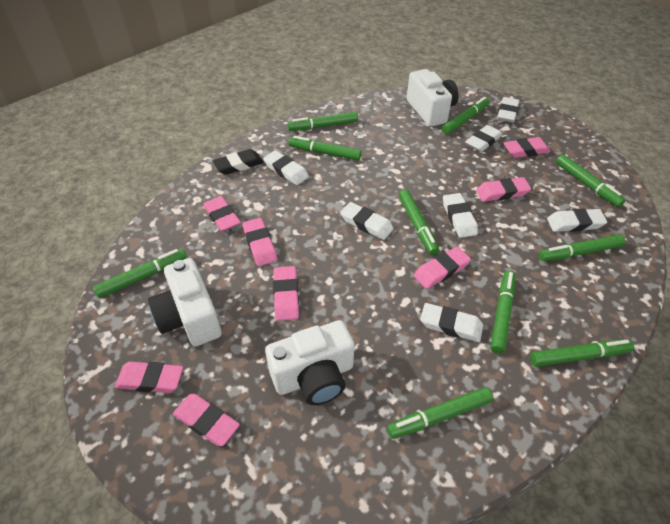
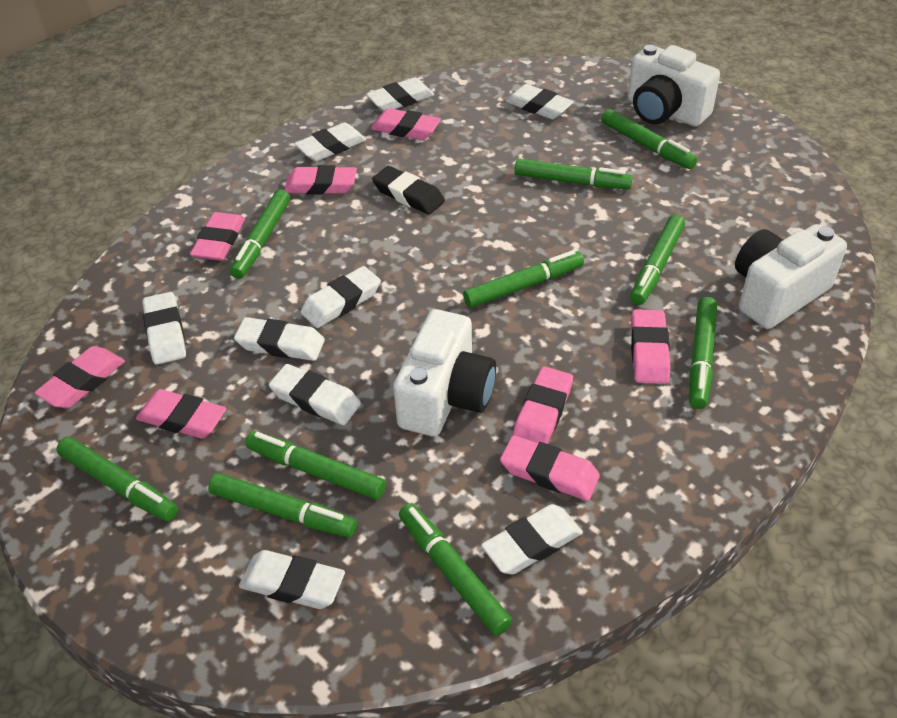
white eraser: [263,150,309,185] [340,202,394,240] [420,303,483,342] [443,193,478,238] [465,125,502,152] [497,97,519,123] [547,208,607,232] = 7 -> [142,292,186,365] [234,317,325,361] [239,550,345,609] [269,364,361,425] [294,122,366,161] [301,266,381,328] [366,77,434,111] [481,504,583,575] [505,84,574,119] = 9

